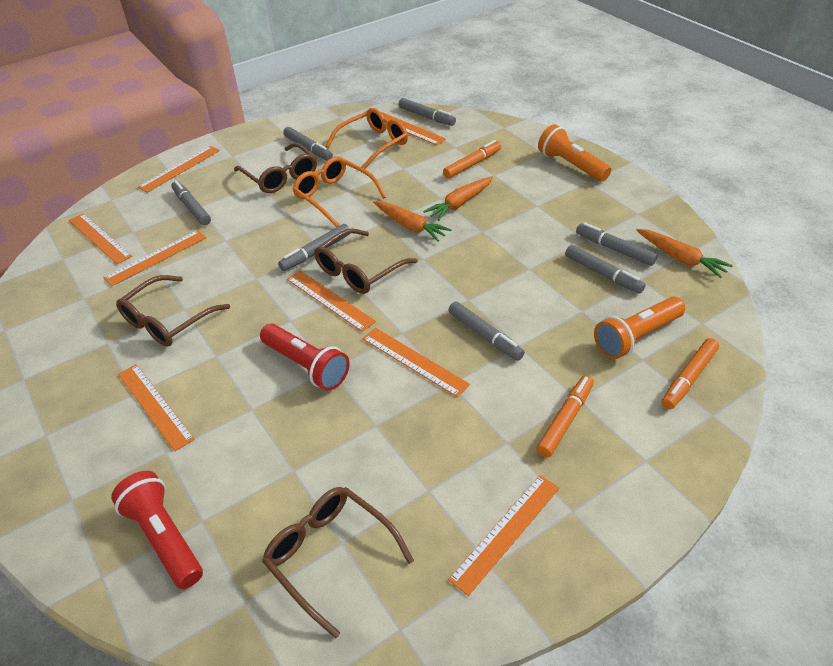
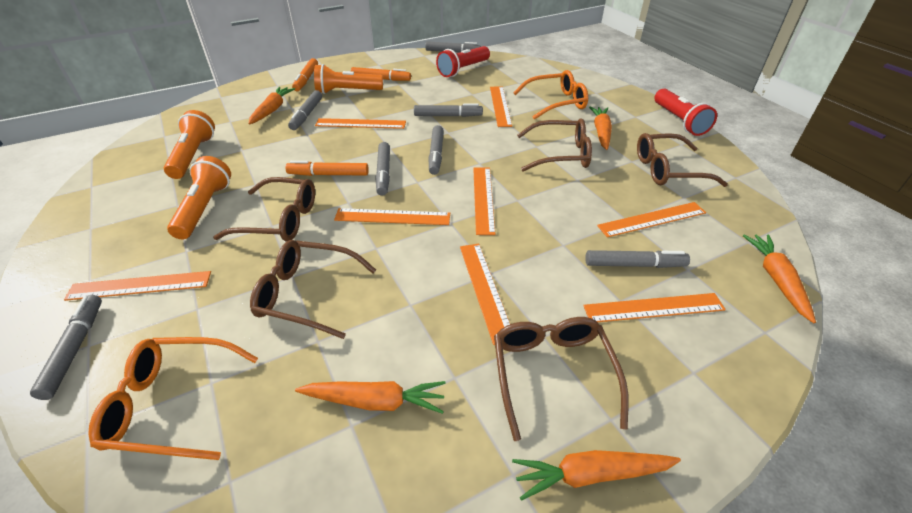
brown glasses: [116,275,230,347] [234,143,317,193] [262,487,414,639] [314,229,418,294] = 4 -> [213,177,315,241] [250,240,376,339] [494,317,629,441] [517,118,592,171] [637,133,728,187] = 5
orange carrot: [373,201,452,241] [423,176,493,221] [636,229,733,278] = 3 -> [248,87,295,124] [295,381,446,414] [512,450,681,501] [589,107,612,150] [743,235,816,323] = 5
orange flashlight: [538,124,611,182] [594,297,685,359] = 2 -> [164,110,215,179] [167,156,231,239] [314,64,383,94] = 3

